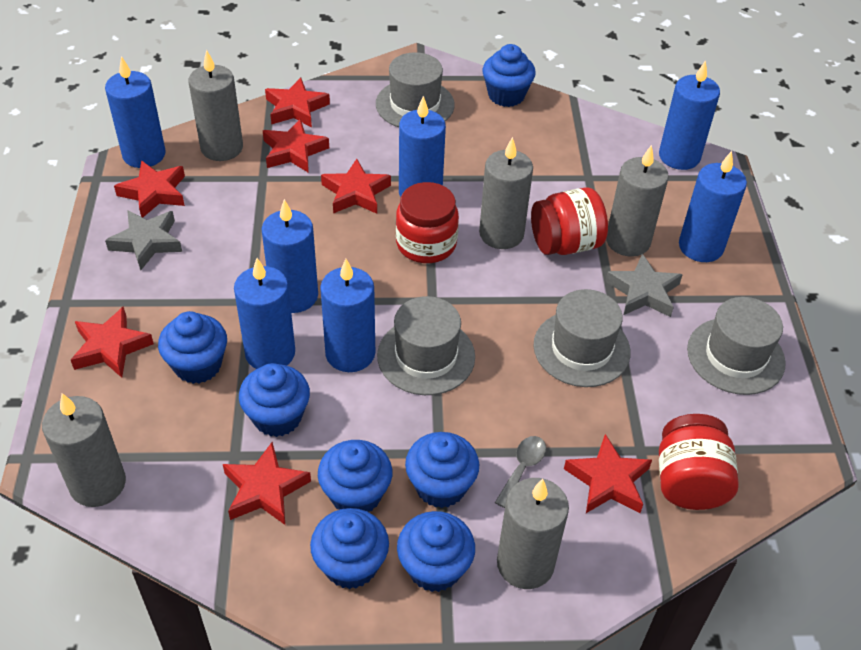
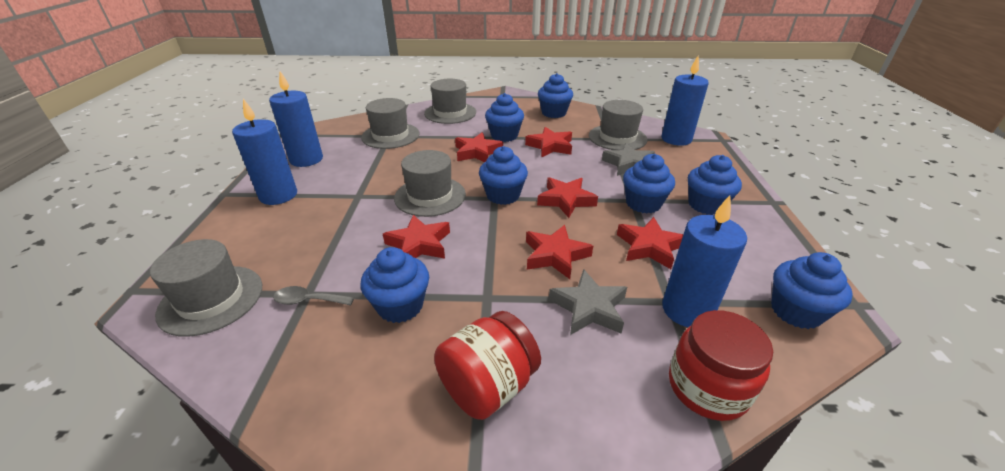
blue candle: [105,56,166,168] [234,258,295,369] [261,199,318,313] [320,259,375,372] [399,96,446,197] [659,60,720,170] [679,151,747,262] = 7 -> [232,99,297,205] [269,71,323,167] [662,56,709,146] [662,195,747,327] = 4
grey candle: [42,393,126,507] [189,50,243,161] [479,137,533,249] [497,478,569,589] [606,145,669,257] = 5 -> none = 0
grey hat: [376,52,455,127] [377,296,475,395] [534,289,631,387] [687,297,786,395] = 4 -> [150,239,262,337] [361,98,419,149] [394,150,466,217] [424,79,476,124] [589,100,647,150] = 5
red jar: [396,182,459,263] [531,187,608,255] [659,414,739,510] = 3 -> [434,311,541,420] [669,310,773,421] = 2
red star: [71,306,154,378] [114,160,185,217] [223,442,311,525] [263,119,329,173] [265,77,330,127] [321,159,391,214] [564,434,652,513] = 7 -> [383,215,450,259] [455,132,503,162] [525,127,572,158] [526,225,593,279] [537,177,598,218] [617,217,683,269] = 6

